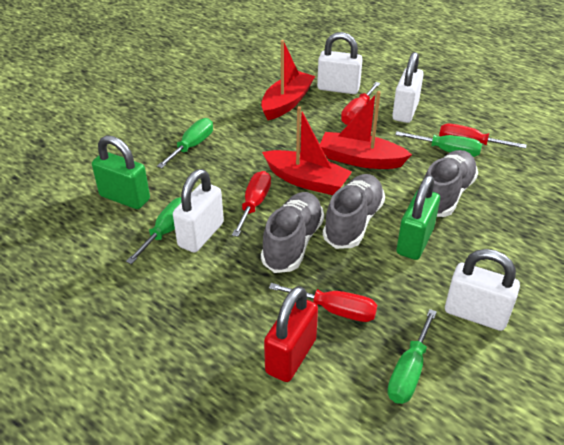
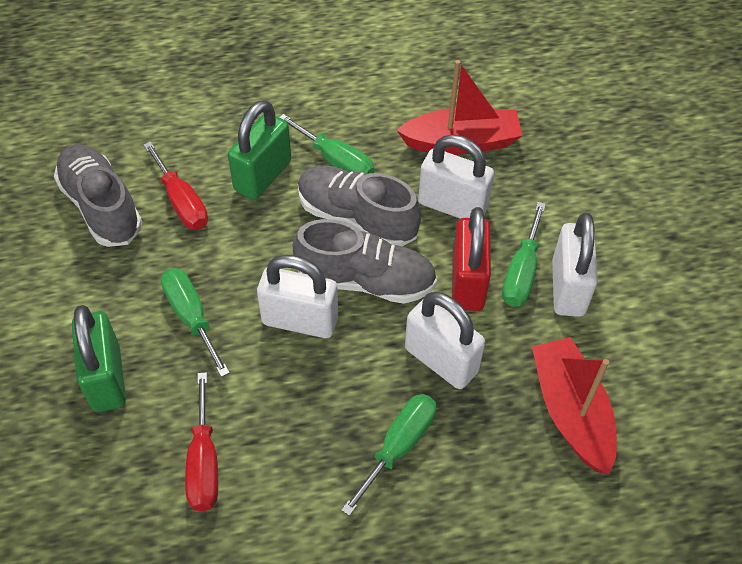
red boat: [261,40,315,120] [262,106,352,195] [320,91,412,169] = 3 -> [396,60,523,155] [532,337,617,474] = 2
red screwdriver: [232,171,271,237] [269,283,377,322] [341,82,380,125] [439,124,526,149] = 4 -> [143,141,208,230] [185,372,218,511] = 2

